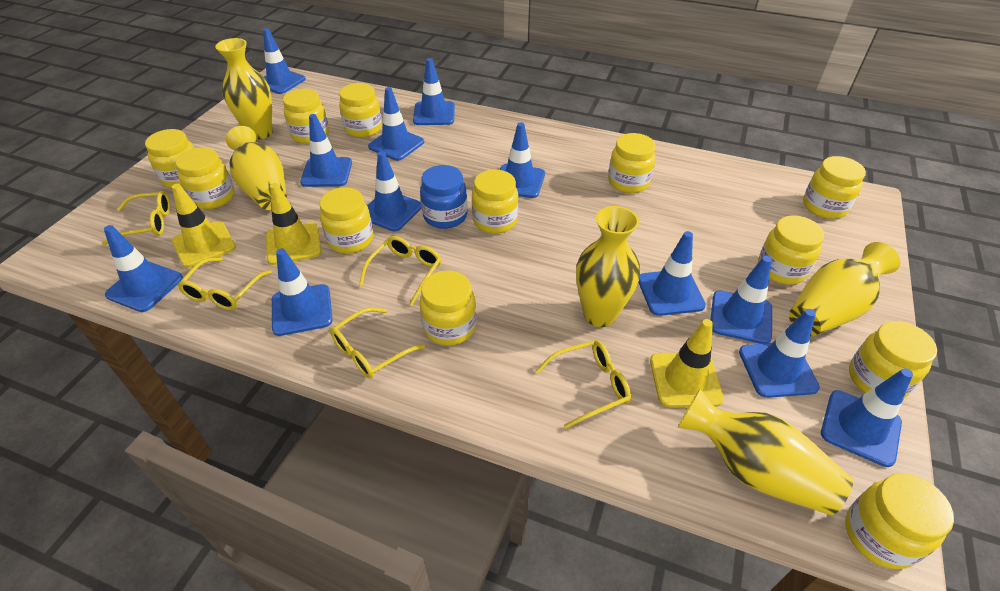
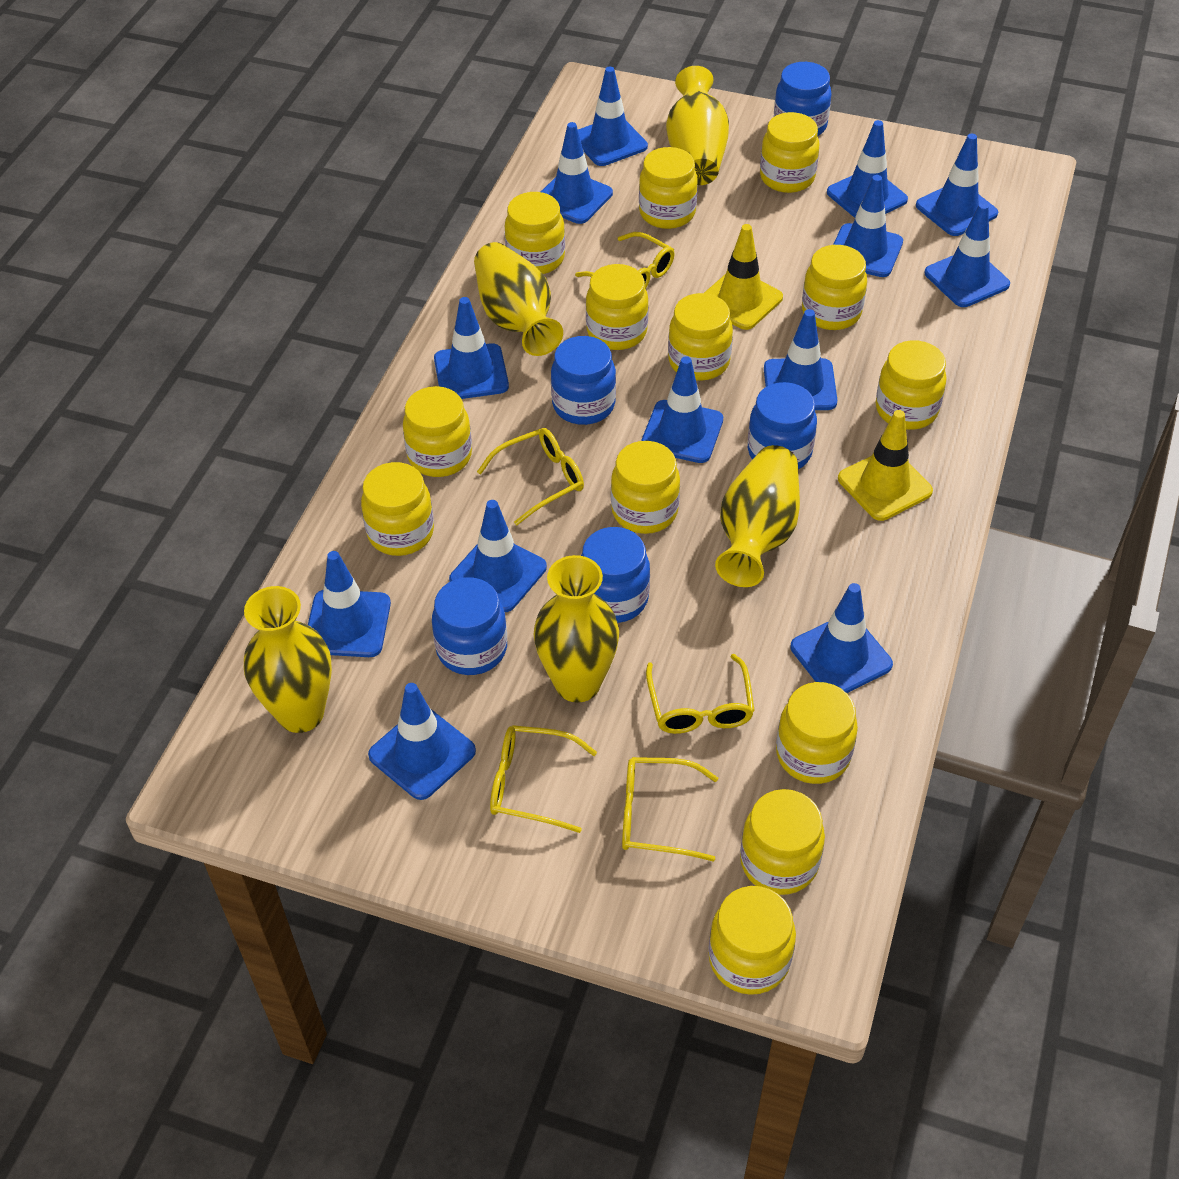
blue jar: [420,165,468,229] = 1 -> [432,577,507,675] [551,336,616,425] [581,527,650,623] [748,382,817,469] [774,62,832,136] = 5
blue traffic cone: [104,225,183,312] [263,28,306,94] [272,249,333,336] [300,114,352,187] [367,151,422,231] [368,87,424,161] [413,58,455,125] [500,122,545,198] [638,231,706,316] [711,256,772,344] [739,309,820,398] [821,368,913,467] = 12 -> [308,551,391,657] [368,683,476,800] [434,297,509,399] [449,500,547,612] [541,122,613,224] [578,67,648,166] [641,356,723,463] [764,309,837,410] [791,583,893,693] [827,120,908,218] [833,175,903,277] [916,134,998,236] [925,203,1010,307] = 13
yellow jar: [145,129,194,188] [176,147,234,209] [283,89,329,144] [319,187,373,254] [339,83,382,138] [420,271,477,346] [472,169,519,234] [608,133,656,193] [758,215,824,285] [803,156,866,219] [845,473,954,569] [849,321,937,398] = 12 -> [361,462,434,556] [403,386,472,477] [505,192,565,274] [586,264,649,350] [611,441,680,534] [639,147,698,229] [668,293,733,380] [708,886,796,995] [740,789,825,895] [760,112,819,193] [776,682,858,784] [802,245,867,330] [876,340,947,430] = 13
yellow traffic cone: [172,184,236,268] [266,183,321,265] [650,319,724,407] = 3 -> [704,224,783,330] [838,410,933,521] = 2

